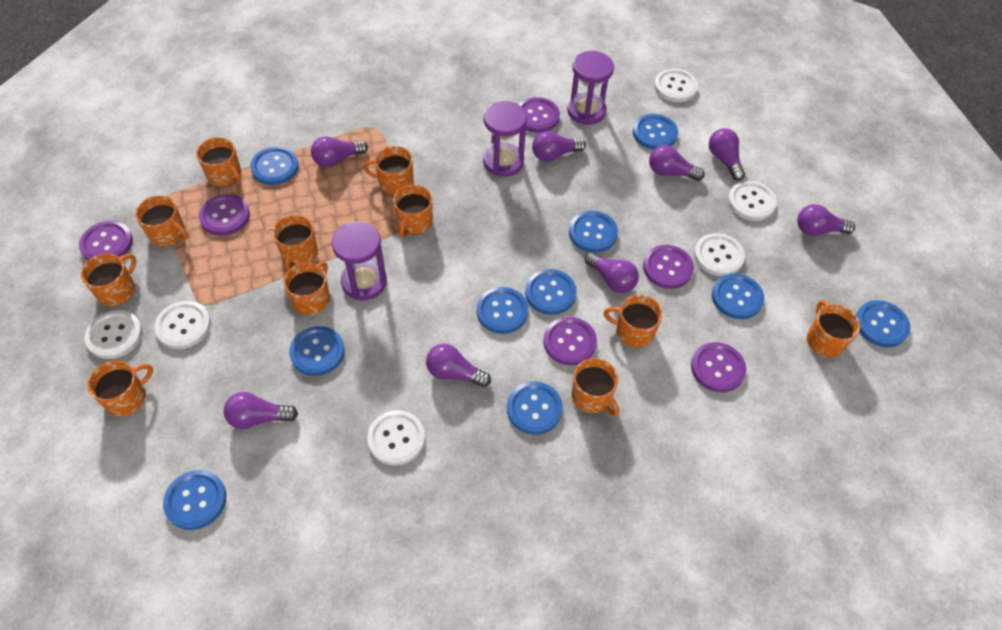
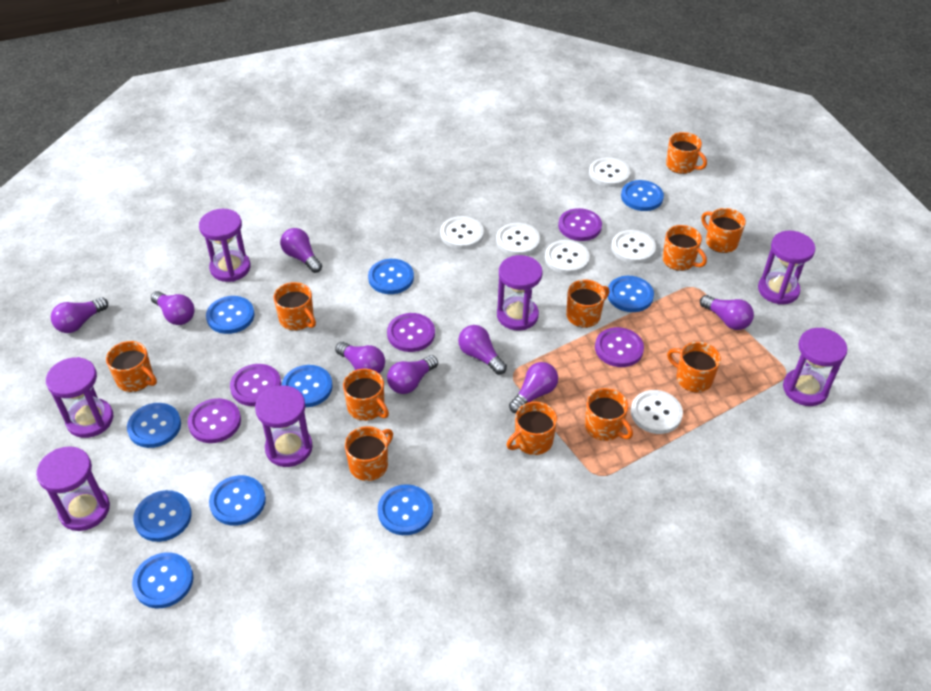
purple button: [79,221,133,260] [199,194,250,236] [519,97,560,133] [544,317,597,365] [643,245,694,289] [691,342,746,392] = 6 -> [188,398,241,443] [230,364,281,406] [387,313,435,352] [558,208,602,241] [595,327,644,367] = 5
purple hourglass: [332,221,387,300] [483,101,527,177] [567,51,614,125] = 3 -> [36,446,110,531] [46,357,113,438] [199,209,251,282] [255,385,313,467] [497,255,542,330] [758,231,815,305] [783,328,847,406] = 7

